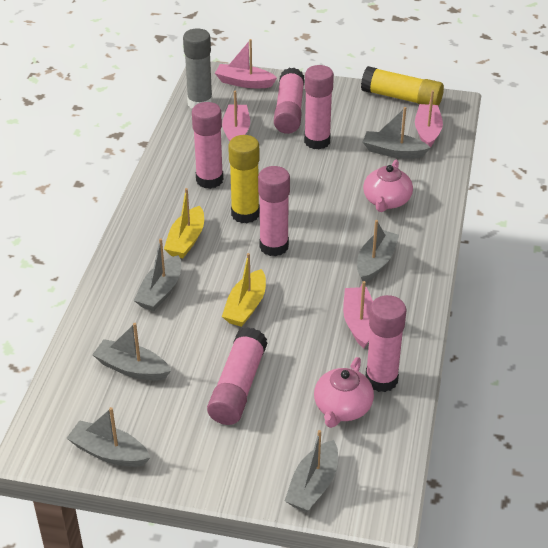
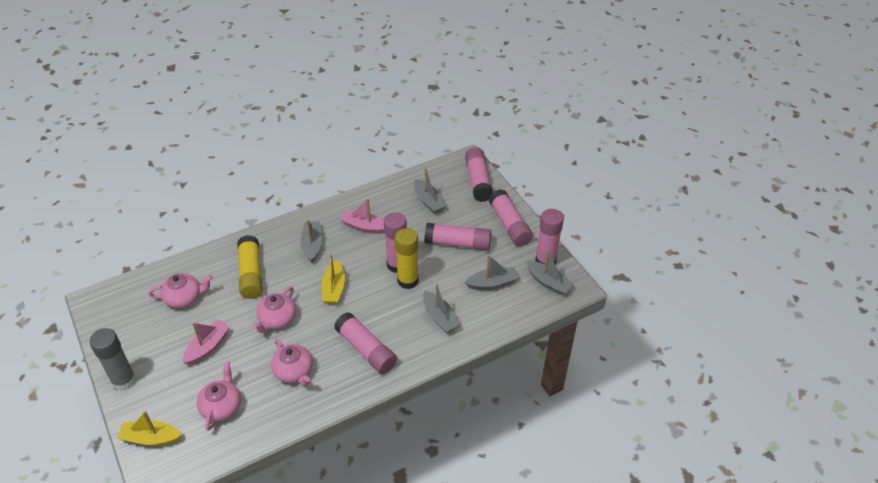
grey boat: [67,407,150,467] [92,323,171,380] [134,238,182,311] [285,430,338,512] [357,220,399,282] [363,107,431,158] = 6 -> [300,220,323,262] [414,168,447,214] [423,284,460,333] [464,255,519,290] [526,250,574,295] = 5
pink boat: [215,39,277,88] [222,91,250,142] [343,281,373,348] [415,90,443,147] = 4 -> [183,319,230,365] [340,198,384,234] = 2
pink teapot: [314,357,374,428] [363,160,413,212] = 2 -> [149,273,213,308] [197,361,241,430] [253,286,296,333] [271,339,313,386] = 4

